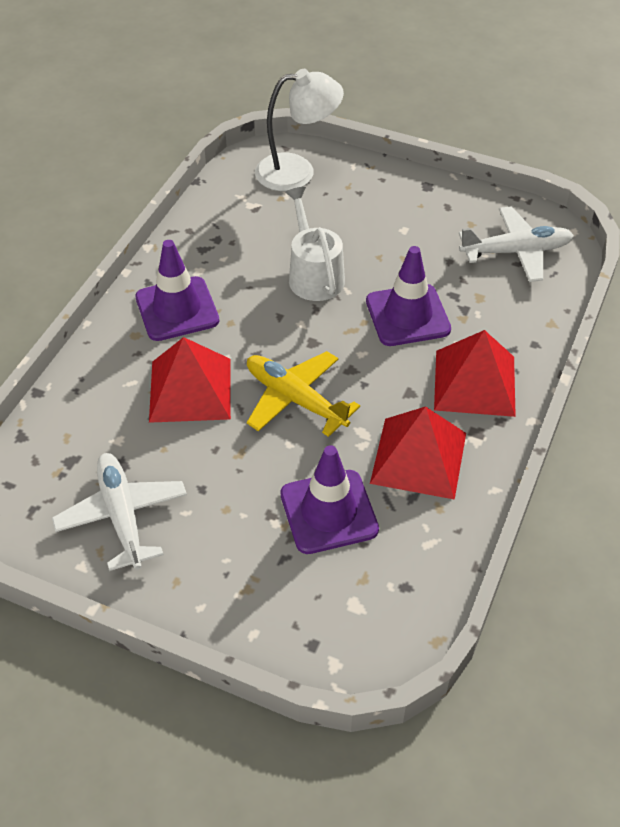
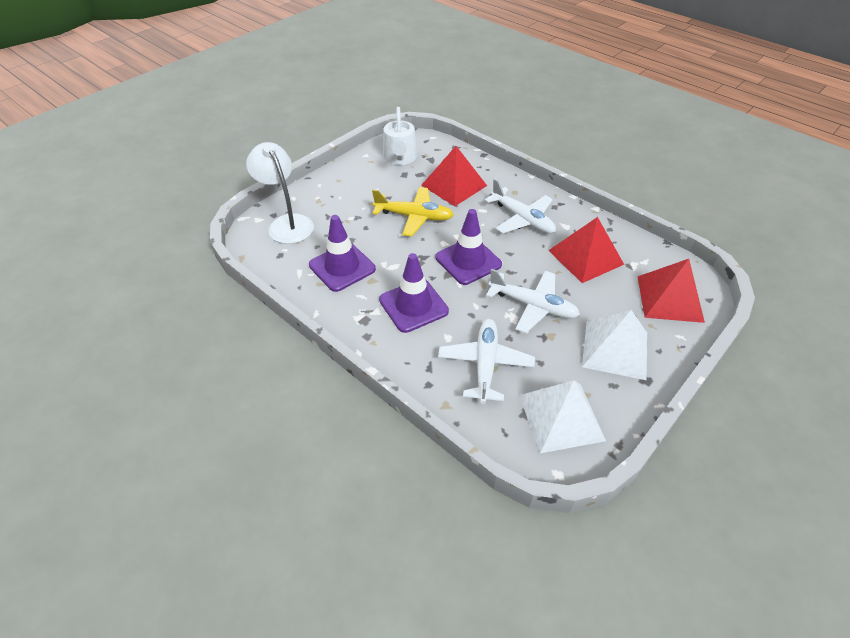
white plane: [52,453,187,571] [459,206,574,282] = 2 -> [438,319,535,404] [485,179,556,234] [486,269,580,333] = 3
white pyramid: none = 0 -> [519,380,606,453] [582,310,647,380] = 2

